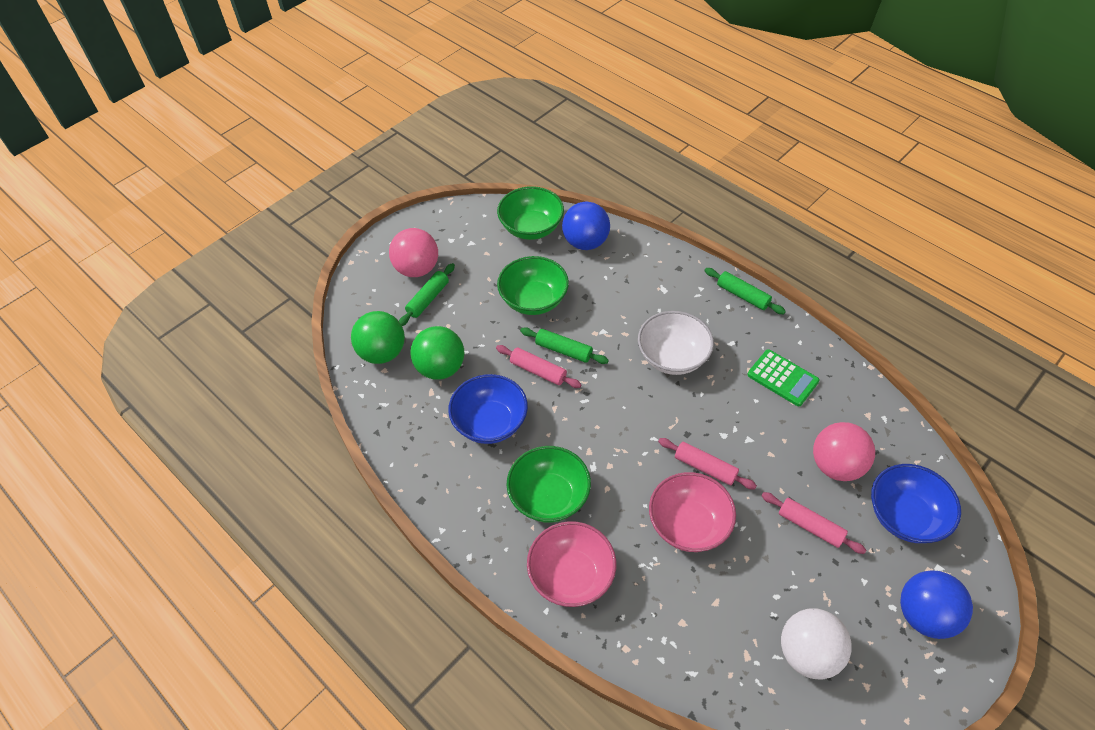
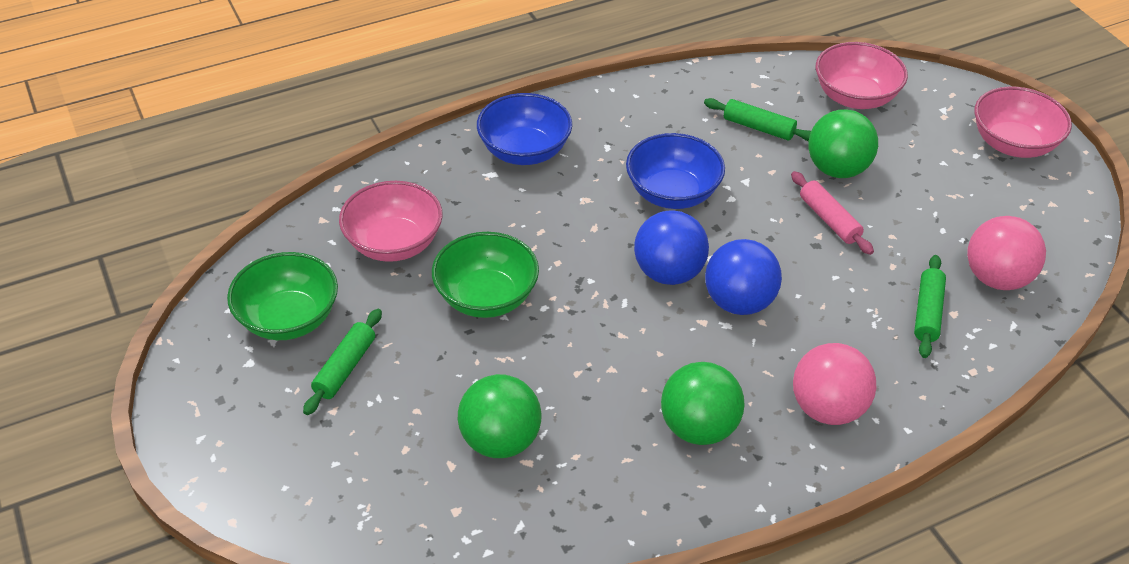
green ball: [351,311,405,364] [410,326,464,380] = 2 -> [458,374,541,458] [661,362,745,445] [808,109,878,178] = 3
green bowl: [497,186,564,240] [497,256,569,315] [507,446,591,523] = 3 -> [227,252,338,340] [432,232,539,318] = 2
green calculator: [747,349,820,406] = 1 -> none = 0
pink bowl: [527,521,616,607] [649,472,736,552] = 2 -> [339,181,443,262] [816,42,908,109] [974,86,1072,158] = 3
pink rolling pin: [496,345,581,388] [658,438,757,489] [761,492,866,554] = 3 -> [791,171,874,255] = 1
white ball: [781,609,852,679] = 1 -> none = 0
white bowl: [638,311,714,375] = 1 -> none = 0

